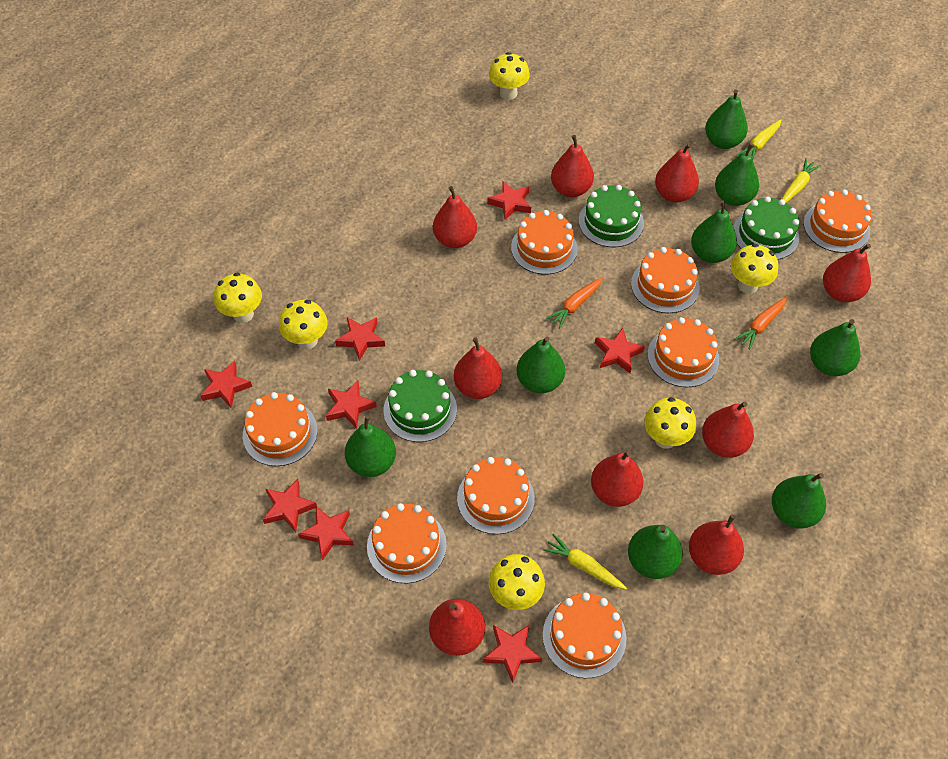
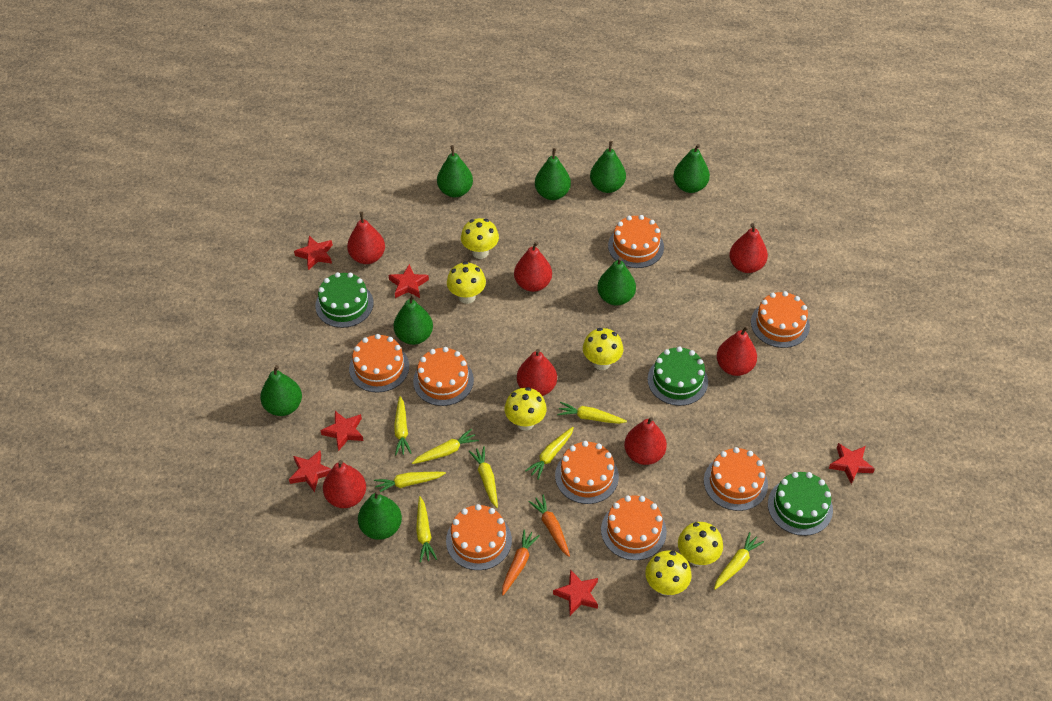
red pear: [429,599,485,656] [433,186,477,248] [454,337,502,399] [551,135,594,197] [591,451,644,507] [655,143,699,203] [689,514,744,575] [702,402,754,458] [823,244,871,302] = 9 -> [323,460,366,508] [347,212,385,264] [514,241,552,292] [517,349,557,396] [624,417,667,465] [717,326,757,376] [729,223,768,273] = 7
red star: [200,361,252,408] [263,479,317,532] [298,507,354,561] [326,381,377,429] [335,317,385,361] [483,625,542,683] [487,181,531,220] [595,328,645,373] = 8 -> [289,450,331,492] [294,236,333,270] [320,411,364,451] [389,264,429,298] [553,569,598,616] [829,443,875,484] = 6
yellow carrot: [543,534,627,590] [737,119,781,159] [782,159,821,203] = 3 -> [374,472,446,492] [394,396,412,455] [412,428,479,464] [416,496,437,562] [469,446,498,508] [525,427,574,480] [557,402,627,424] [714,532,764,590] = 8

